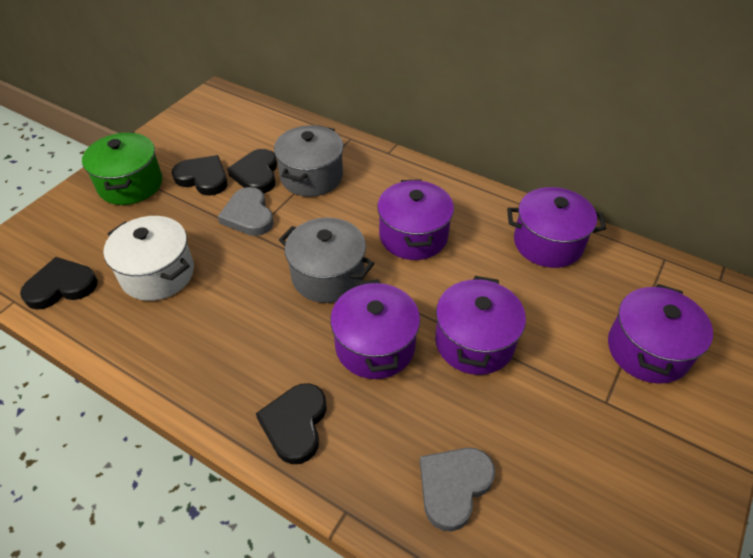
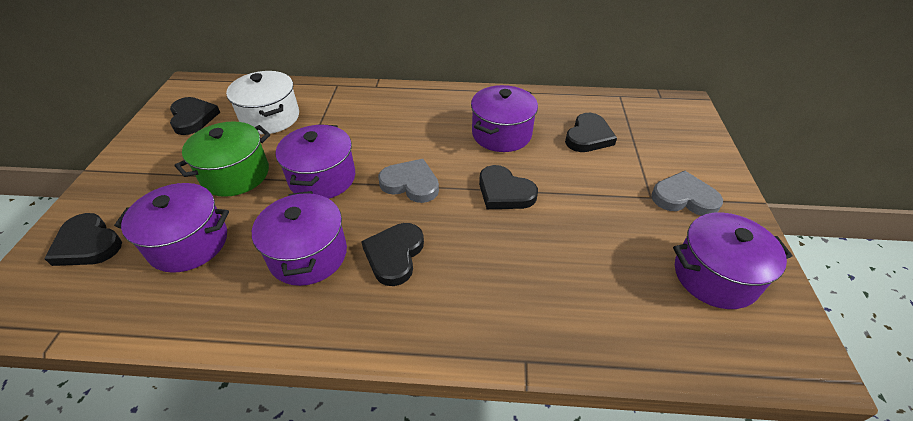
black heart: [20,257,98,310] [172,155,228,196] [227,149,277,193] [256,383,326,464] = 4 -> [44,213,122,266] [170,97,220,135] [361,223,424,286] [479,165,538,209] [565,113,617,152] = 5
grey pot: [274,125,344,197] [279,217,375,303] = 2 -> none = 0

